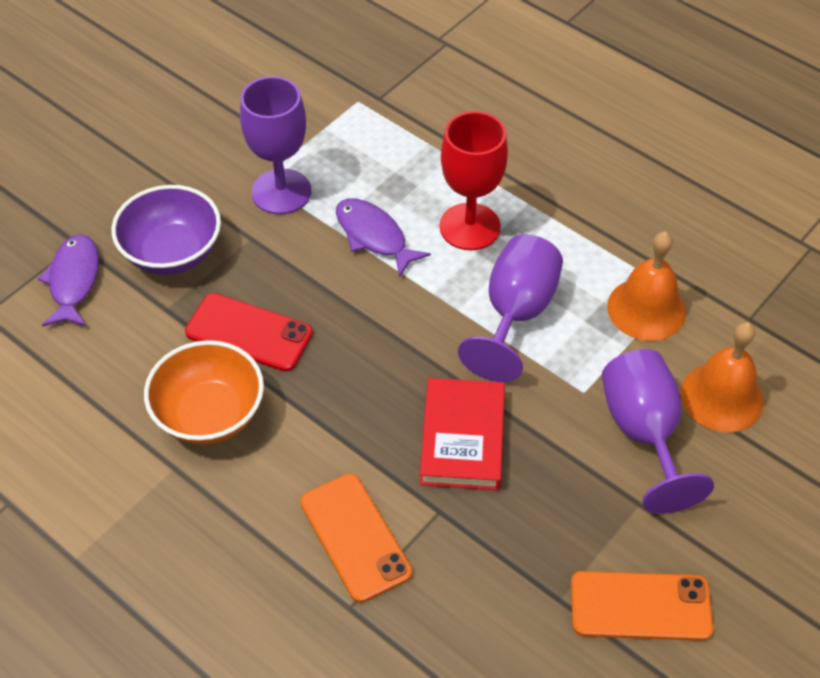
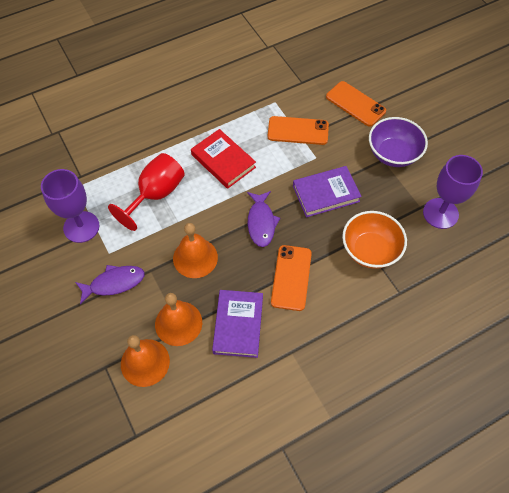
orange bell: [607,231,686,341] [681,322,764,432] = 2 -> [121,335,170,387] [155,293,202,346] [173,223,218,278] = 3
orange phone: [300,473,412,603] [571,571,713,641] = 2 -> [267,116,329,145] [271,245,312,311] [326,81,386,126] = 3
purple book: none = 0 -> [212,290,263,358] [293,166,361,217] = 2
purple goblet: [240,76,311,215] [458,234,563,382] [602,349,714,514] = 3 -> [41,169,99,243] [423,155,483,229] = 2
red phone: [185,293,313,372] = 1 -> none = 0

